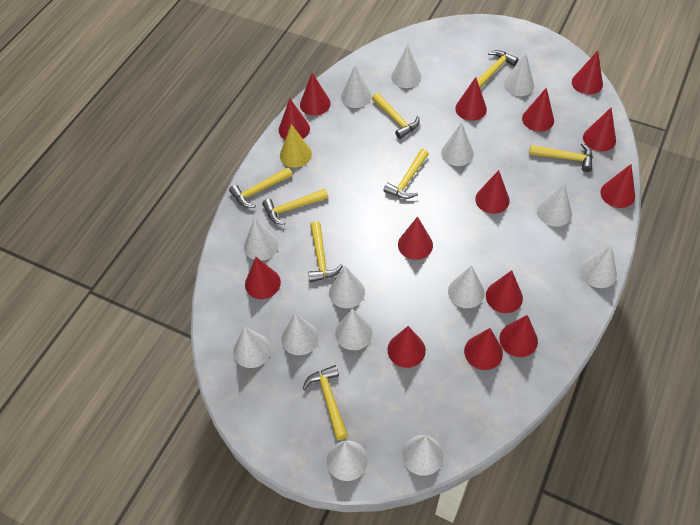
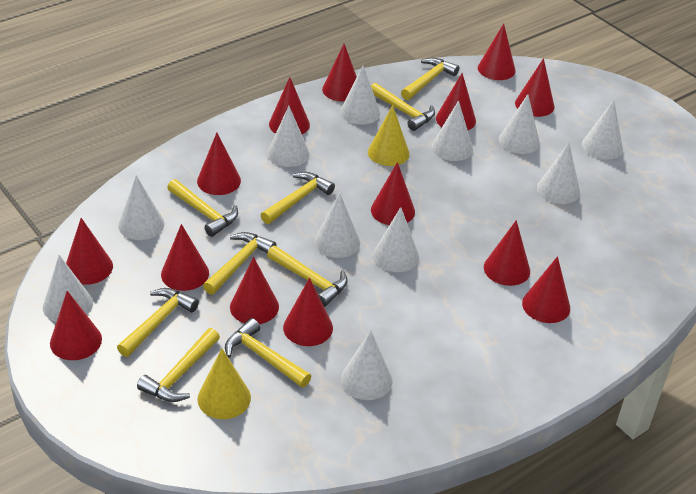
white cone: [233,326,271,368] [244,218,279,261] [281,314,319,355] [327,440,368,481] [329,266,365,308] [335,308,373,350] [341,65,371,108] [391,45,421,88] [402,435,443,476] [441,122,474,166] [448,265,485,308] [503,53,534,96] [537,183,572,227] [580,245,617,288] = 14 -> [43,255,93,322] [118,175,164,240] [267,106,310,167] [314,193,360,258] [340,66,380,125] [341,330,393,400] [373,207,419,272] [432,100,473,161] [499,94,540,154] [537,142,580,204] [582,100,623,160] = 11
yellow cone: [280,124,312,167] = 1 -> [197,348,251,419] [368,105,409,166] = 2
yellow hammer: [229,167,292,208] [262,189,328,225] [303,365,348,440] [308,221,343,282] [372,93,420,139] [383,149,429,199] [477,50,518,88] [529,143,593,172] = 8 -> [117,288,199,357] [137,328,220,402] [167,179,238,237] [203,232,277,295] [225,318,311,387] [261,172,335,224] [267,246,348,307] [371,83,435,131] [401,58,459,100] = 9

